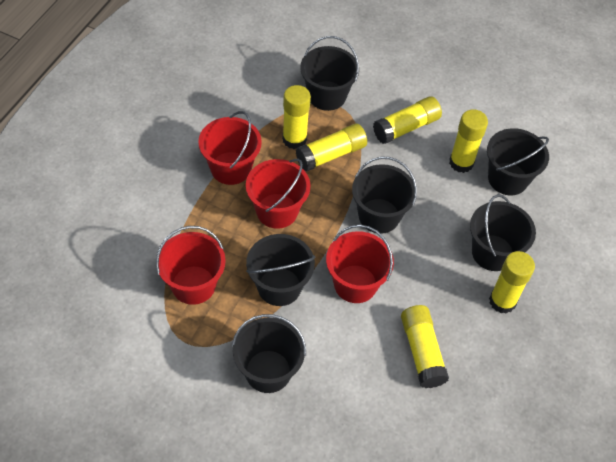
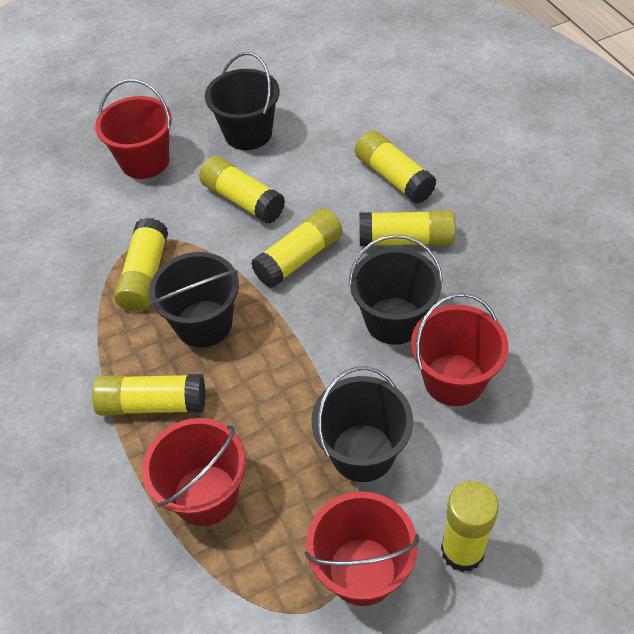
black bucket: [232,314,306,393] [246,234,315,306] [300,36,359,111] [352,157,417,234] [470,194,536,271] [487,128,549,195] = 6 -> [149,252,239,348] [205,52,280,150] [311,366,413,482] [349,235,443,345] = 4
yellow glue stick: [282,85,311,149] [296,123,367,171] [373,96,442,144] [401,305,449,388] [449,109,488,173] [489,251,535,314] = 6 -> [92,374,205,416] [114,218,168,312] [199,156,285,224] [251,208,343,288] [355,130,437,204] [359,210,455,246] [441,481,499,572] = 7

